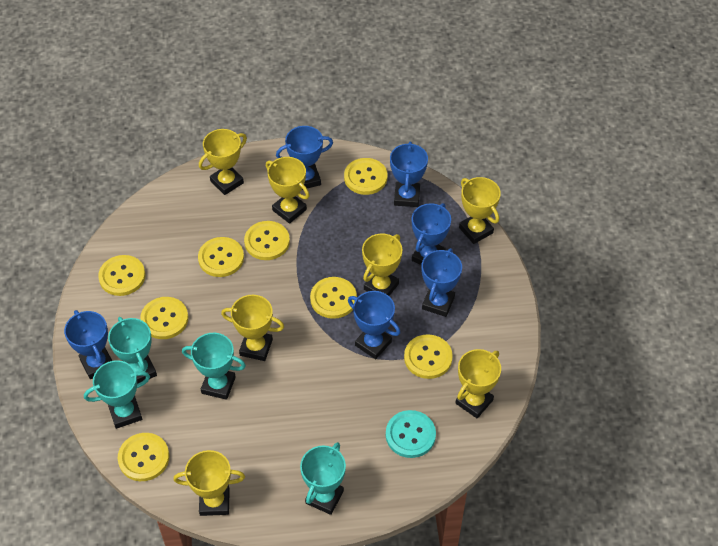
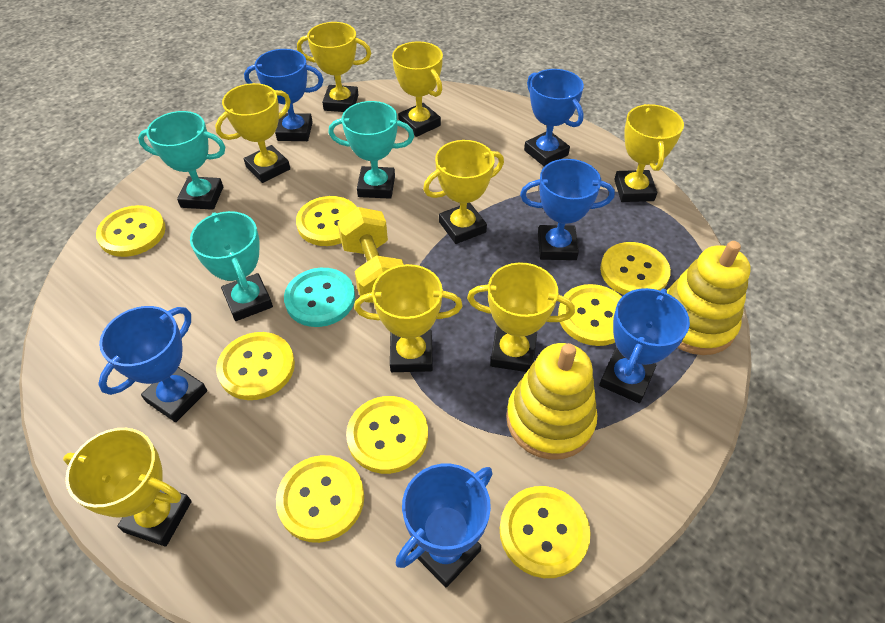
turquoise trophy: [84,360,150,429] [108,317,157,384] [182,333,246,400] [300,442,346,515] = 4 -> [138,111,225,210] [190,211,273,321] [328,101,414,199] = 3
yellow dumbbell: none = 0 -> [337,207,404,303] = 1
yellow stacking toy: none = 0 -> [506,343,597,460] [667,241,751,355] = 2
yellow trophy: [174,450,245,516] [199,129,247,195] [221,295,284,361] [266,157,310,224] [362,234,402,296] [455,349,501,418] [459,177,501,244] = 7 -> [63,428,192,546] [215,83,291,183] [297,22,371,112] [354,264,463,372] [392,41,443,137] [423,140,504,244] [467,262,575,372] [614,104,684,202] = 8

